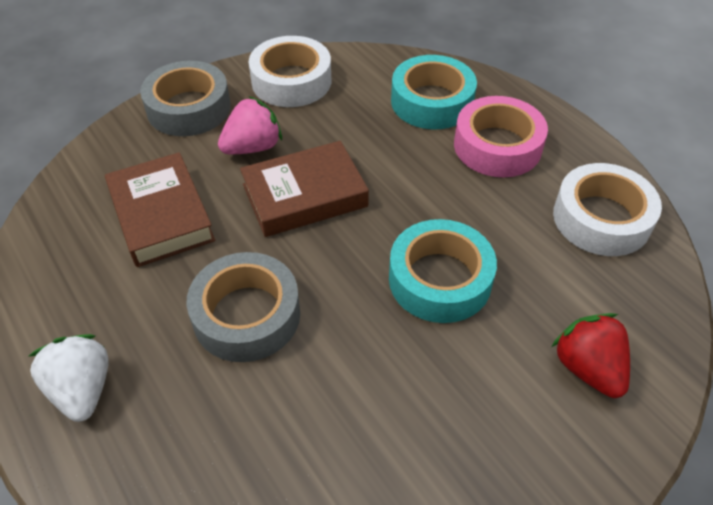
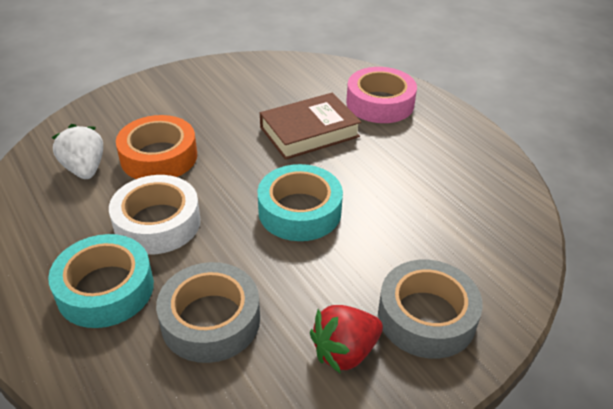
brown book: [105,152,215,267] [240,141,369,237] = 2 -> [260,93,361,160] = 1
orange tape: none = 0 -> [116,115,197,179] = 1
pink strawberry: [218,96,282,154] = 1 -> none = 0
white tape: [249,36,331,107] [553,163,662,256] = 2 -> [109,175,201,254] = 1

